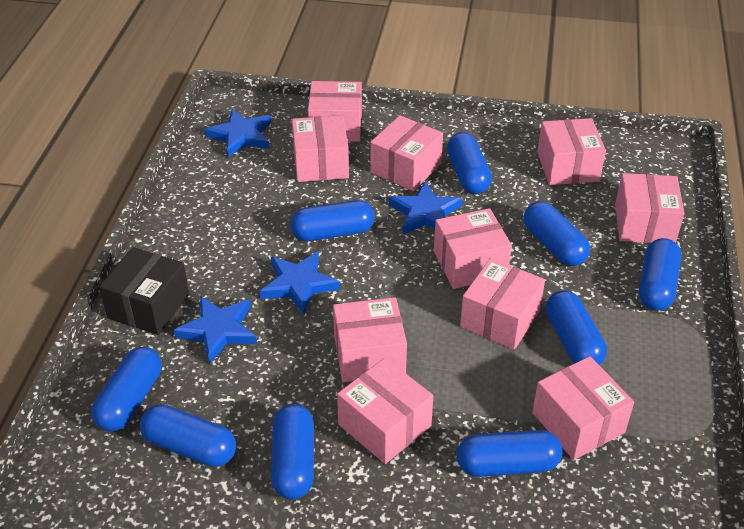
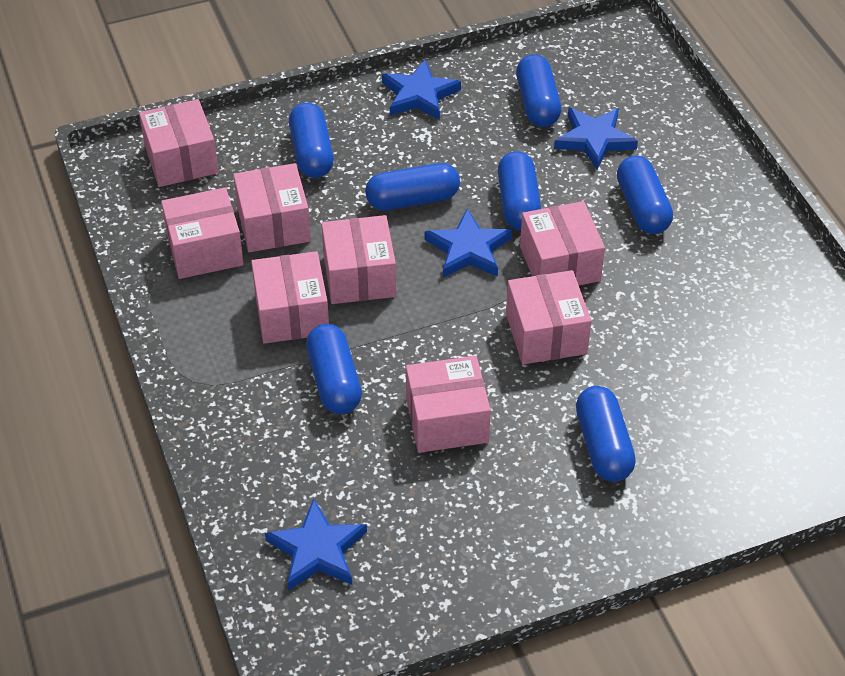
black box: [99,247,189,335] = 1 -> none = 0
blue capsule: [91,347,162,431] [140,404,236,467] [271,404,314,500] [290,200,375,241] [447,132,492,194] [457,430,562,477] [524,201,590,266] [546,290,607,365] [639,238,681,310] = 9 -> [289,103,334,178] [306,324,362,414] [365,163,460,210] [498,151,541,230] [516,54,561,127] [576,386,636,482] [617,156,673,234] = 7
pink box: [292,115,349,182] [308,81,362,142] [333,297,407,382] [337,358,433,464] [370,115,443,191] [434,208,512,289] [460,258,545,350] [532,356,634,460] [537,118,606,185] [615,173,684,243] = 10 -> [139,99,218,187] [161,188,244,279] [233,163,311,252] [251,251,329,344] [321,215,396,304] [406,356,491,453] [506,270,591,364] [520,201,605,285] = 8

